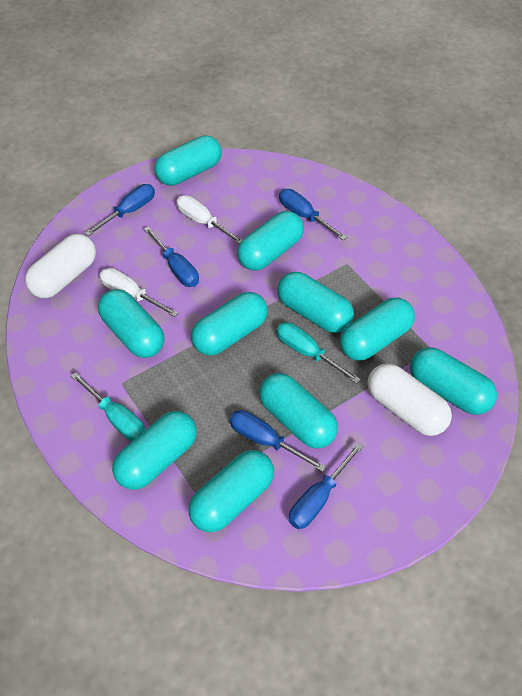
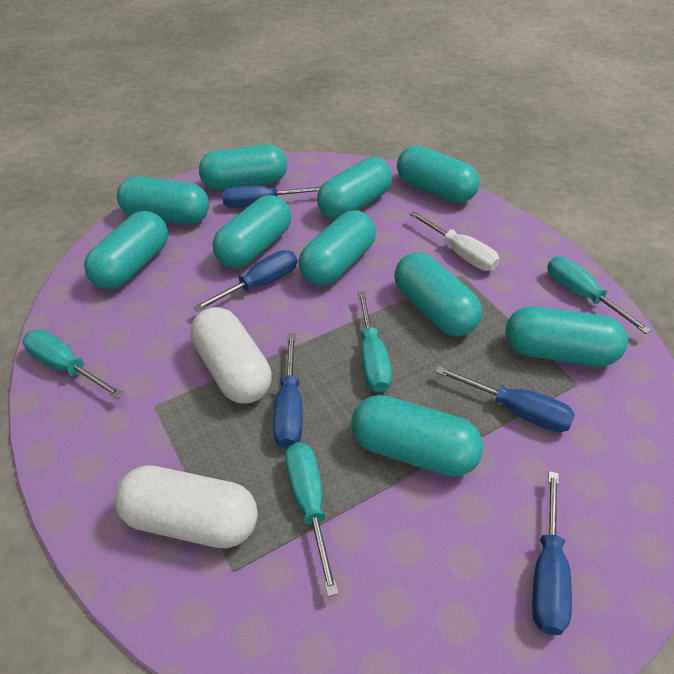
turquoise screwdriver: [71,372,145,441] [276,322,361,384] = 2 -> [23,330,124,399] [285,442,339,597] [358,291,392,392] [547,256,651,334] = 4
white screwdriver: [99,268,179,317] [176,195,242,244] = 2 -> [409,211,500,271] = 1

